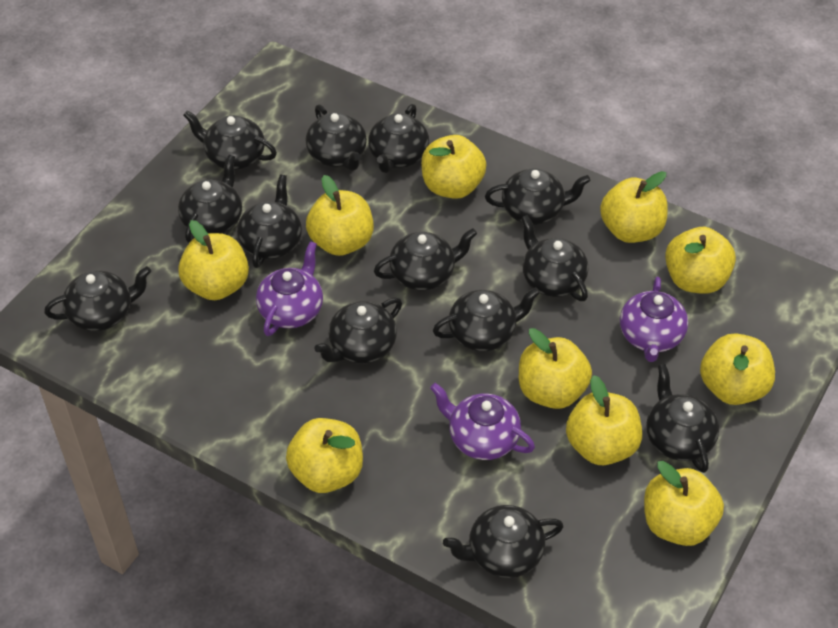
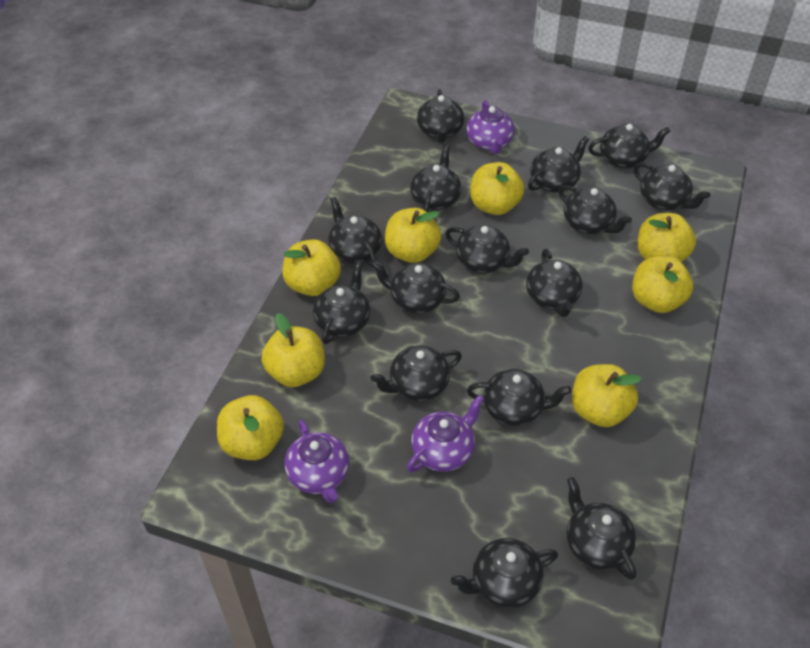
black teapot: [44,266,151,331] [178,155,242,243] [183,110,277,170] [237,174,302,268] [306,104,367,171] [314,297,402,363] [368,104,429,173] [374,228,477,291] [433,287,540,351] [443,505,564,578] [485,168,591,225] [521,215,588,301] [646,364,719,473] = 13 -> [313,262,370,344] [328,197,382,267] [370,346,462,401] [371,260,460,313] [410,145,461,212] [417,89,464,142] [445,225,529,273] [451,538,558,608] [467,369,571,426] [526,249,583,317] [528,136,589,192] [559,185,632,234] [567,477,636,580] [588,124,671,168] [634,163,710,210] = 15
yellow apple: [178,220,249,300] [286,418,363,493] [306,175,374,256] [421,135,487,199] [519,328,592,409] [566,375,642,465] [600,171,668,243] [644,461,724,546] [665,227,736,294] [700,334,775,405] = 10 -> [217,395,284,460] [262,313,325,387] [282,239,341,296] [385,208,441,263] [470,162,524,215] [572,364,642,427] [632,256,693,313] [638,213,696,262] = 8

